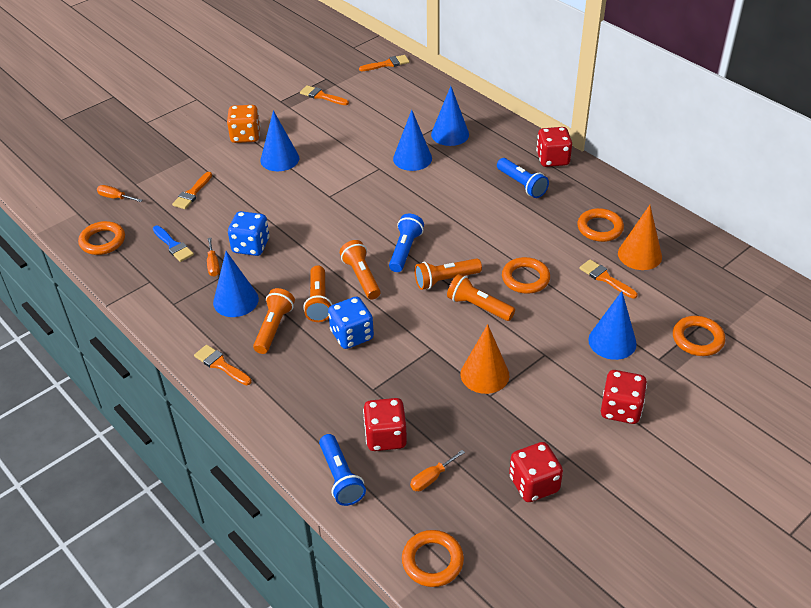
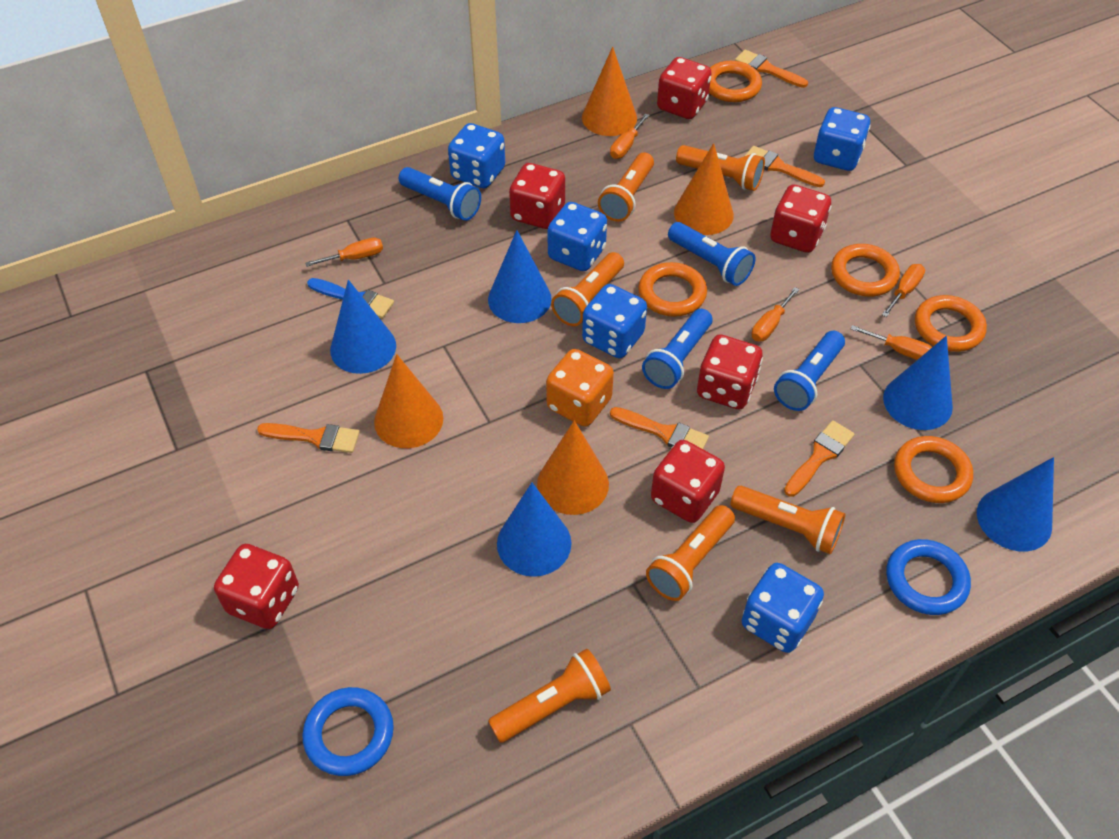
blue dice: [228,211,269,256] [328,297,374,349] = 2 -> [448,123,505,188] [547,202,607,271] [582,284,647,358] [742,563,824,653] [814,107,871,171] = 5
blue flashlight: [319,434,366,506] [389,214,424,272] [497,158,549,198] = 3 -> [399,167,481,221] [642,309,712,389] [668,222,755,286] [774,331,845,411] = 4
blue ring: none = 0 -> [302,687,394,776] [886,539,971,615] = 2
orange cone: [461,324,509,394] [618,205,662,270] = 2 -> [374,354,443,448] [537,420,609,515] [582,47,637,136] [674,143,734,235] = 4
orange flashlight: [253,288,295,354] [303,265,332,322] [340,240,381,299] [415,258,482,290] [447,274,515,321] = 5 -> [488,649,611,743] [551,252,624,326] [598,153,654,222] [646,505,735,601] [676,145,765,191] [730,486,845,554] = 6
orange screwdriver: [97,185,142,202] [207,238,220,277] [410,450,465,491] = 3 -> [305,238,383,267] [610,114,650,159] [751,287,800,342] [851,325,932,360] [882,264,925,317] = 5
red dice: [363,398,407,451] [509,442,563,502] [536,127,572,167] [601,370,647,424] = 4 -> [214,544,299,629] [509,163,565,229] [651,440,725,523] [657,57,712,119] [697,334,763,410] [770,185,831,253] = 6

